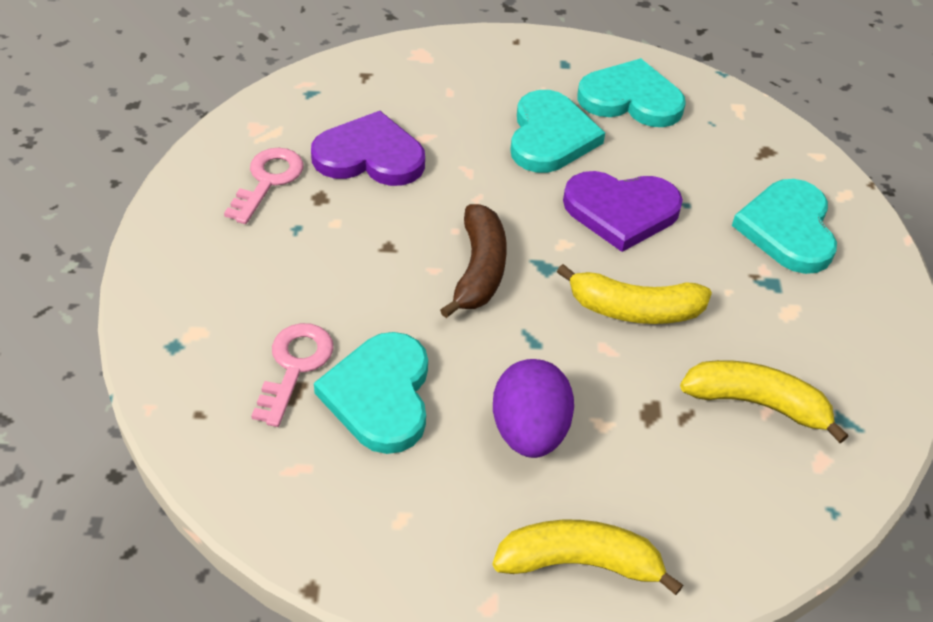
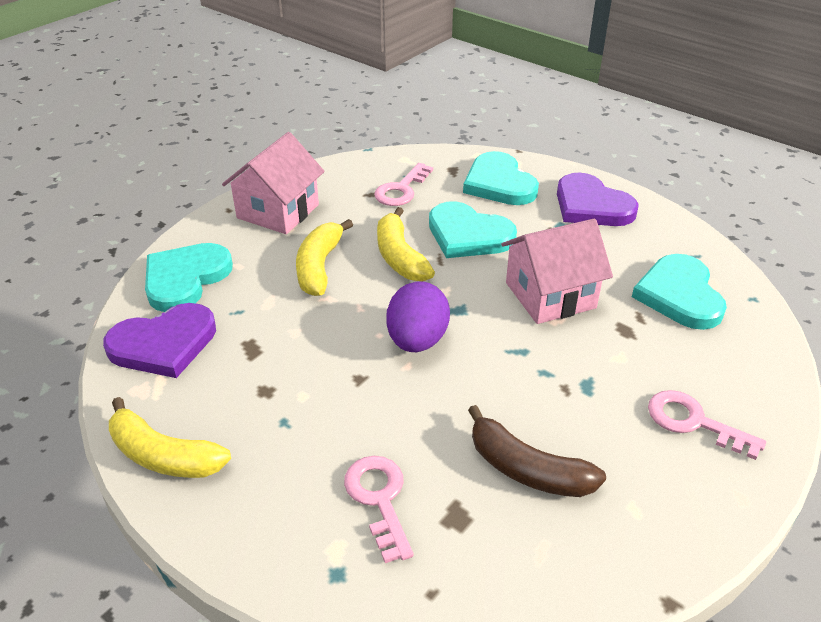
pink house: none = 0 -> [222,132,325,234] [501,219,613,324] = 2
pink key: [224,148,304,224] [251,323,334,427] = 2 -> [344,456,414,563] [374,163,433,206] [648,390,766,460] = 3

